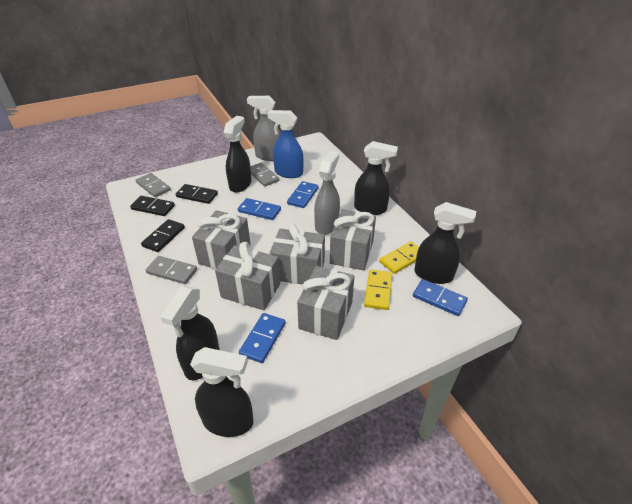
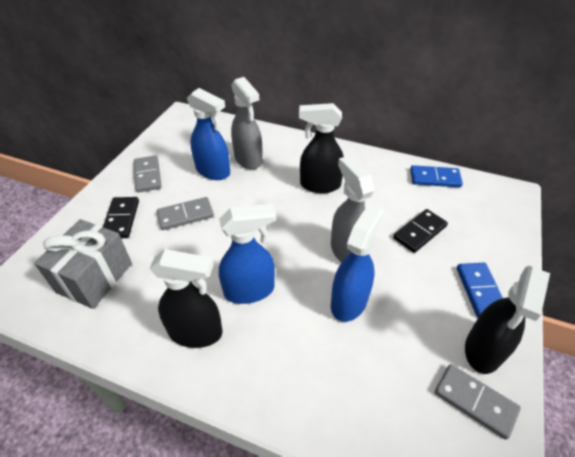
black domino: [130,196,175,216] [141,219,185,252] [176,184,218,204] = 3 -> [103,197,139,238] [393,209,448,253] = 2
black spray bottle: [160,286,220,380] [190,347,254,437] [223,116,252,193] [354,141,398,215] [415,202,476,284] = 5 -> [150,249,223,348] [299,103,344,193] [465,266,550,374] = 3
blue domino: [238,198,281,220] [239,313,286,363] [287,181,319,208] [413,279,468,316] = 4 -> [410,165,463,188] [457,263,503,318] = 2
blue spray bottle: [267,110,304,178] = 1 -> [187,88,230,180] [219,204,276,304] [331,203,384,322] = 3
grey gift: [192,210,251,269] [215,242,280,310] [270,223,325,284] [297,266,354,340] [330,209,376,271] = 5 -> [34,219,132,309] = 1
yellow domino: [364,269,392,310] [379,241,419,274] = 2 -> none = 0

